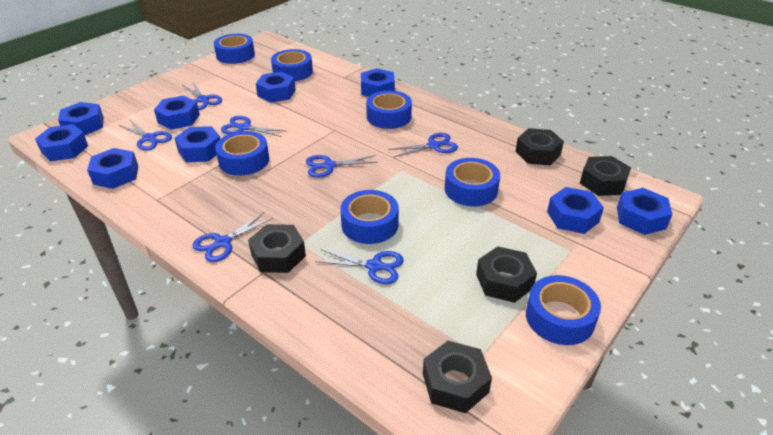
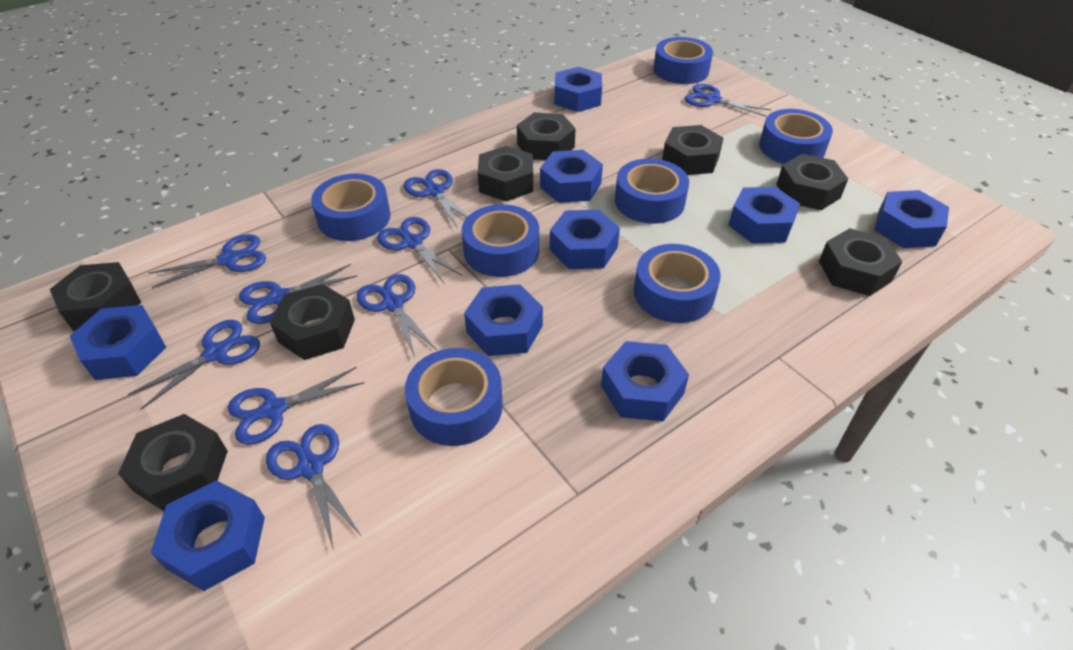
black nut: [248,224,306,273] [423,341,492,413] [476,246,537,303] [515,128,564,165] [580,156,631,196] = 5 -> [50,262,141,331] [118,414,228,511] [270,284,355,360] [478,146,533,201] [517,112,576,160] [662,125,723,175] [777,154,848,210] [819,228,902,296] = 8
blue scissors: [119,119,172,151] [183,82,222,110] [192,212,273,262] [221,116,286,137] [306,155,378,178] [315,249,404,284] [388,133,458,158] = 7 -> [128,320,260,410] [149,234,266,288] [228,367,364,445] [239,264,357,324] [266,424,361,551] [357,274,437,358] [377,217,462,283] [404,169,468,229] [685,84,771,117] = 9

